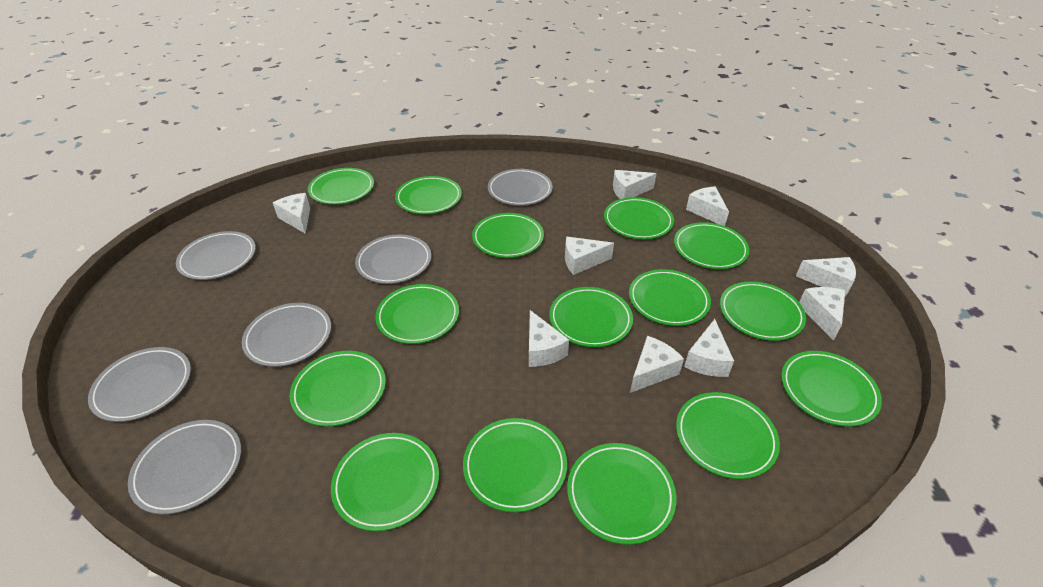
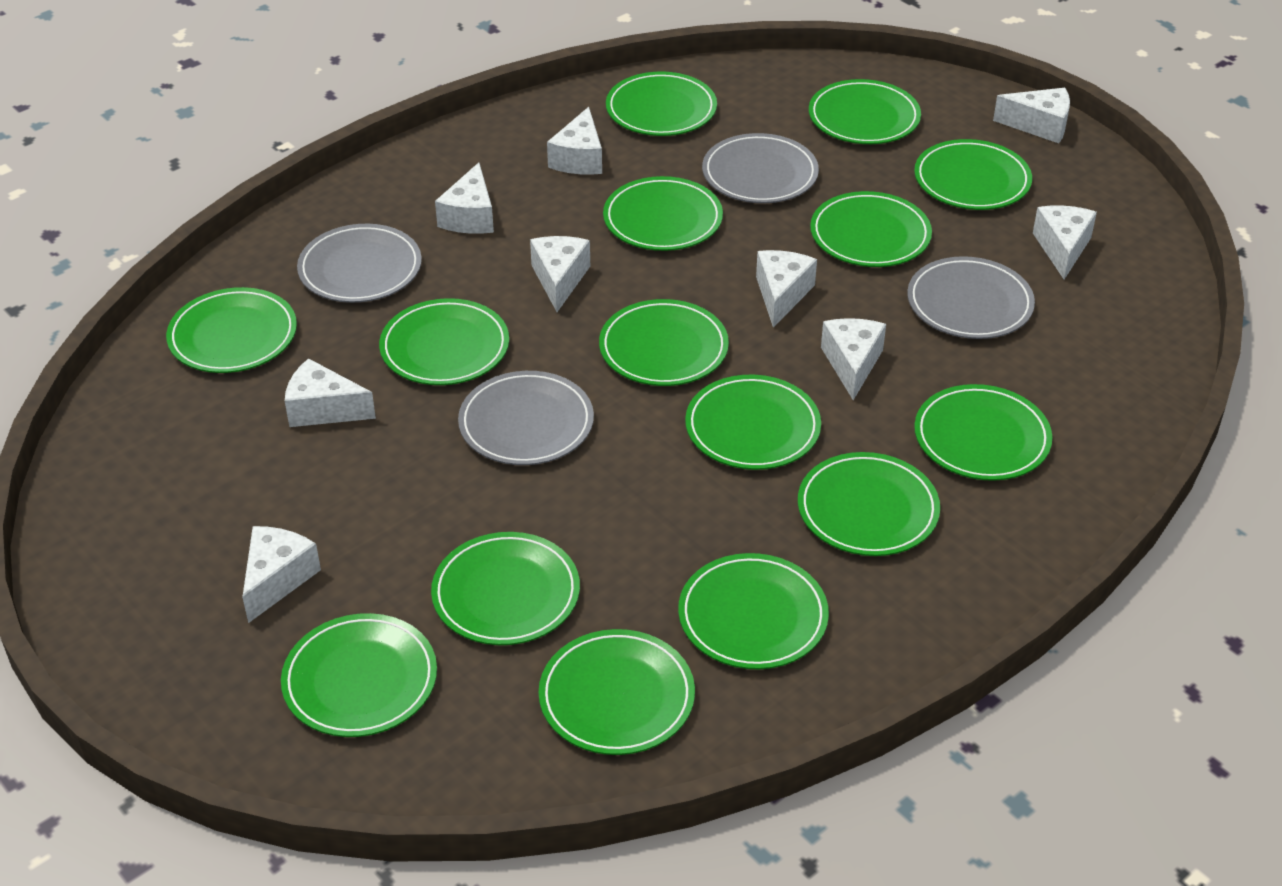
grey plate: [88,347,191,422] [128,420,241,514] [176,231,256,280] [242,303,331,367] [355,234,431,284] [488,169,553,206] = 6 -> [297,224,422,303] [458,371,594,465] [702,133,819,203] [907,256,1035,339] = 4

